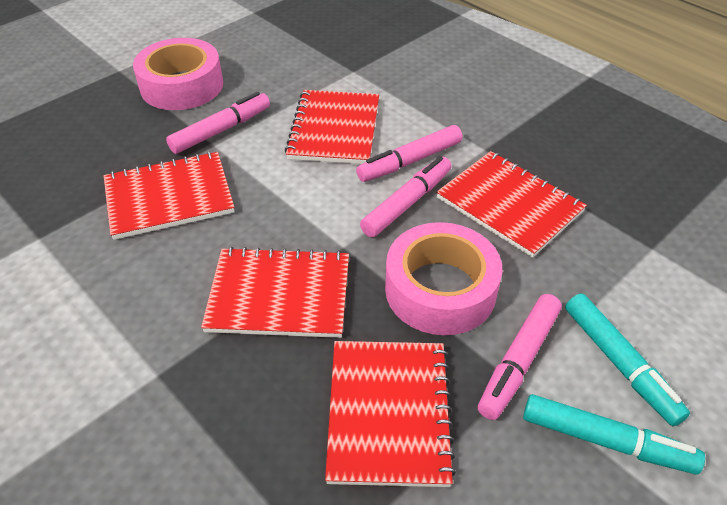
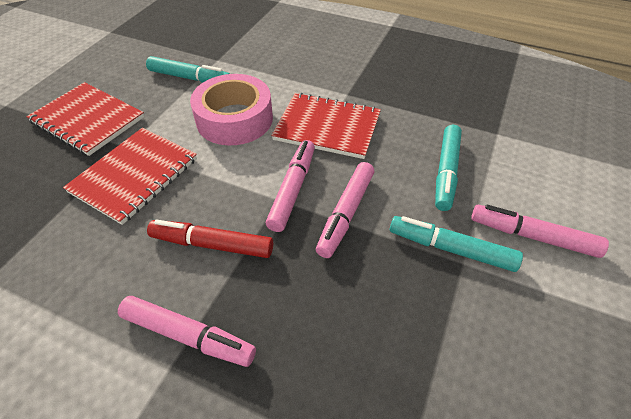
pink tape: [133,38,223,110] [385,222,502,335] = 2 -> [190,74,273,145] = 1
red marker: none = 0 -> [147,220,273,258] = 1
red notebook: [104,152,235,240] [201,247,349,338] [285,90,379,164] [325,341,456,487] [436,151,587,258] = 5 -> [26,82,144,156] [63,128,197,225] [271,93,381,159] = 3
turquoise marker: [523,394,705,474] [565,294,690,426] = 2 -> [146,56,230,83] [390,216,523,272] [435,125,462,211] = 3

